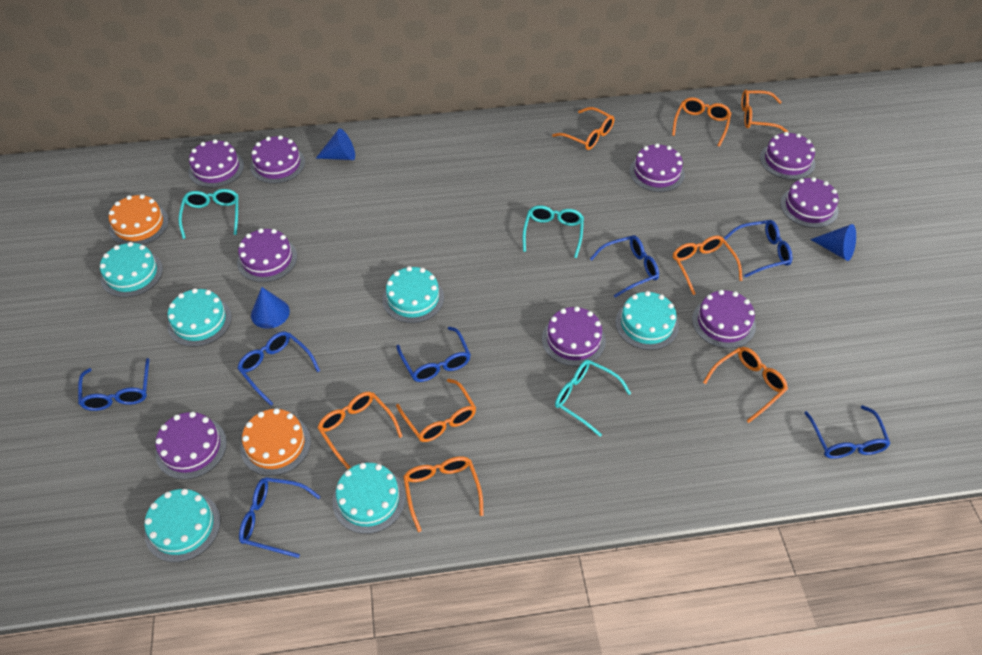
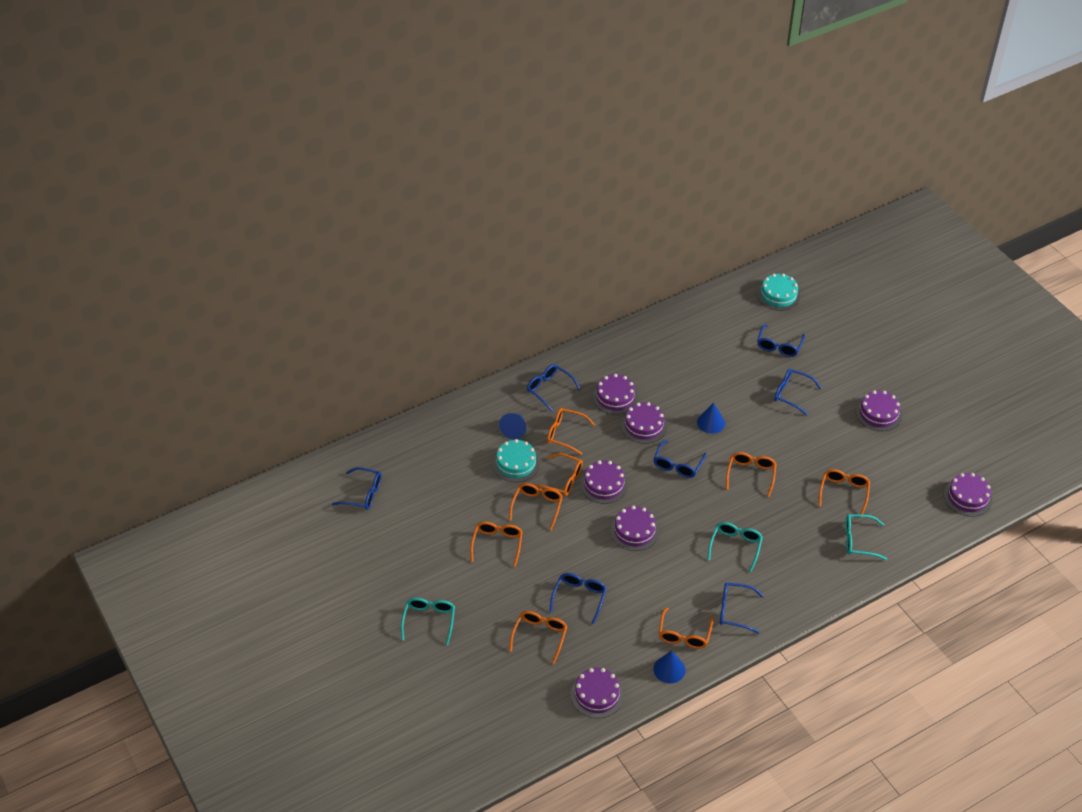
orange cake: [109,194,169,245] [240,408,311,476] = 2 -> none = 0
purple cake: [155,412,227,480] [188,139,244,188] [237,228,297,282] [250,135,305,184] [542,306,606,366] [629,143,685,192] [692,290,756,348] [760,132,815,180] [780,177,839,228] = 9 -> [571,668,624,718] [580,460,628,504] [593,374,638,415] [610,506,659,551] [621,402,667,444] [856,390,902,431] [944,473,992,517] = 7
turquoise cake: [100,242,163,297] [144,489,220,562] [167,288,232,347] [332,463,405,534] [382,266,444,323] [615,291,679,350] = 6 -> [493,439,540,482] [757,273,800,311] = 2

